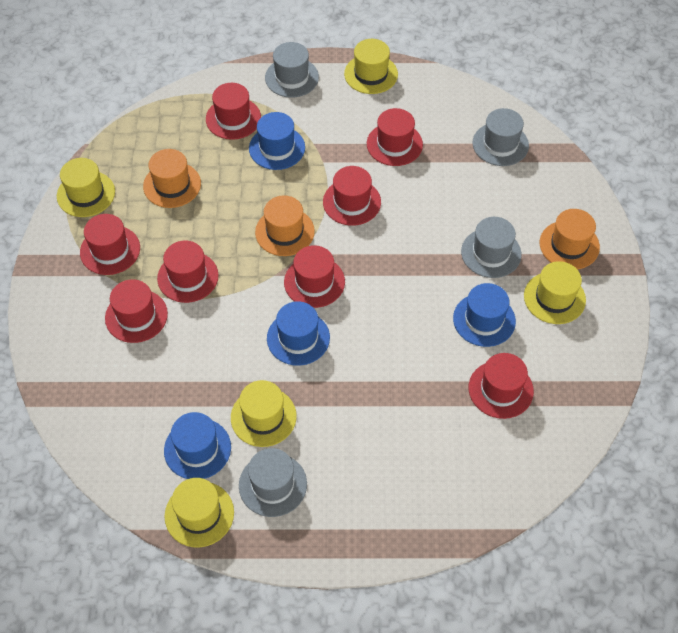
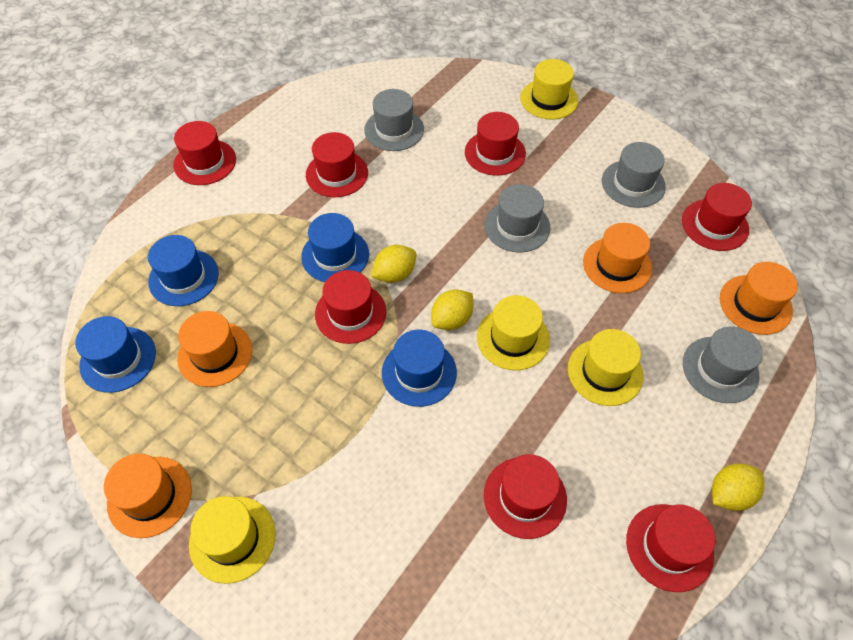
orange hat: [143,149,201,208] [255,195,315,256] [540,209,600,269] = 3 -> [104,454,192,538] [177,311,252,387] [583,223,652,293] [720,262,798,335] = 4
red hat: [80,214,140,275] [105,279,168,343] [157,241,219,303] [206,83,261,140] [284,245,345,308] [323,166,381,226] [367,108,423,166] [469,353,534,419] = 8 -> [174,121,236,185] [306,132,368,197] [315,270,386,344] [465,112,526,176] [484,454,567,539] [626,504,715,592] [682,183,752,251] = 7
yellow hat: [57,158,115,217] [164,478,234,547] [231,380,297,447] [344,39,398,94] [524,261,586,324] = 5 -> [189,496,276,584] [477,295,550,370] [520,59,578,120] [568,329,643,406] = 4
yellow lemon: none = 0 -> [371,245,416,283] [431,289,473,330] [712,463,765,511] = 3

